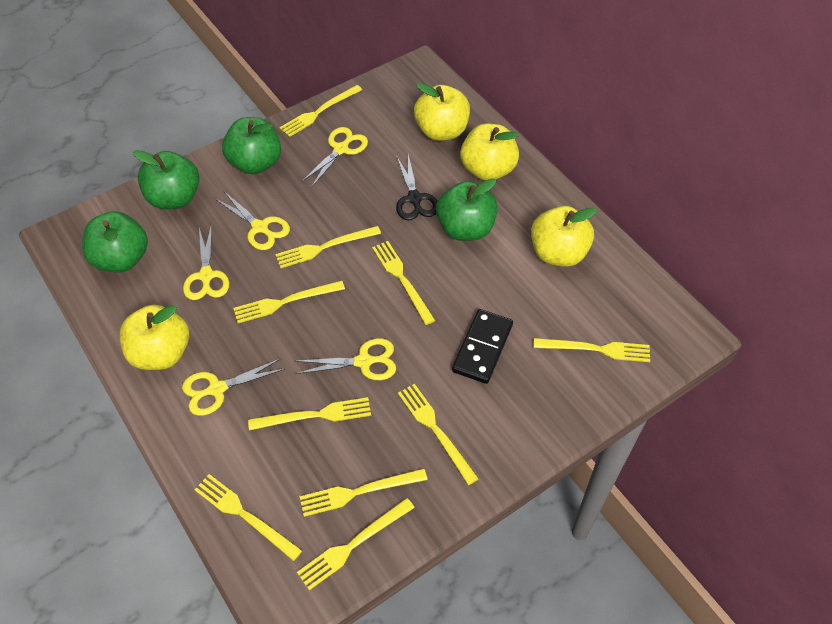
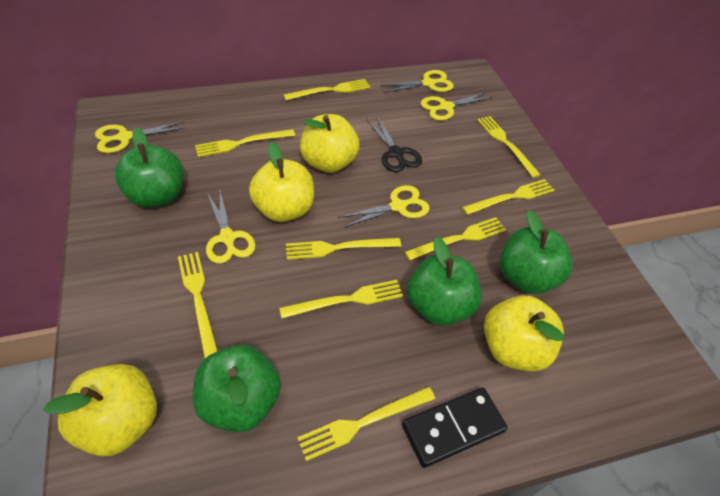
yellow fork: [195,474,303,561] [233,281,345,323] [248,397,371,430] [275,226,381,268] [280,85,362,137] [297,498,415,591] [300,468,428,517] [372,241,436,325] [398,384,479,485] [534,338,650,362] = 10 -> [178,252,218,358] [195,129,295,157] [279,280,403,319] [283,79,370,100] [286,238,401,260] [297,387,435,461] [404,217,506,261] [462,179,555,215] [477,116,541,178] = 9

